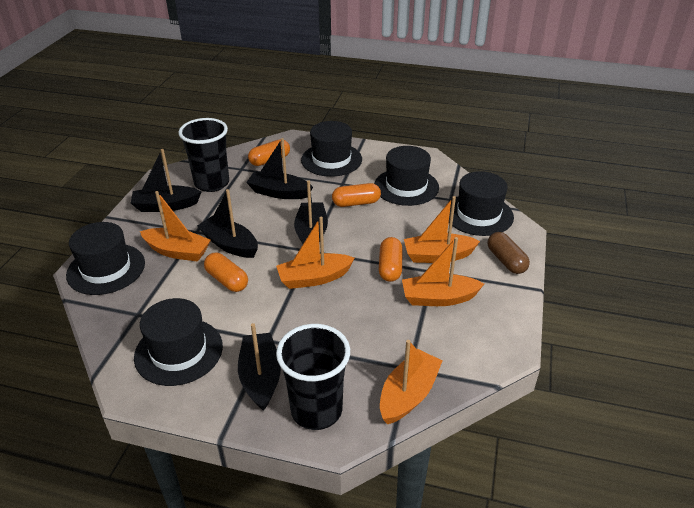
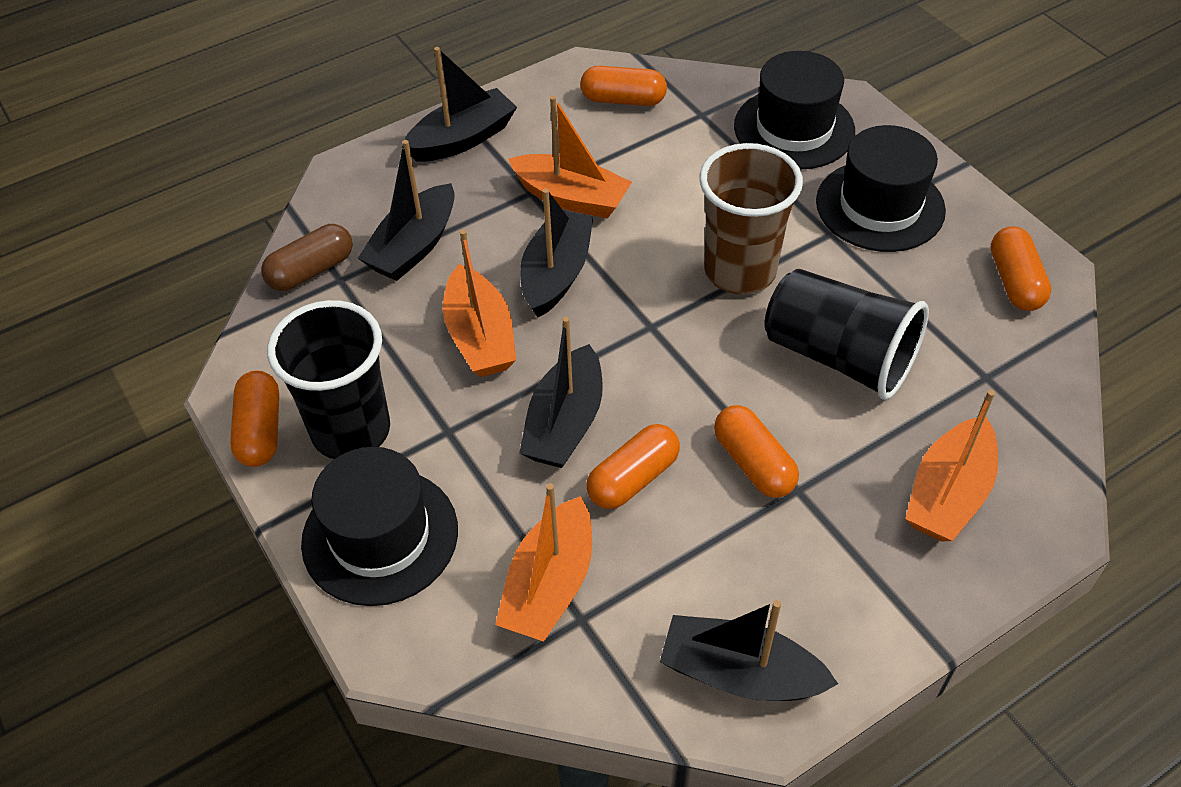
black hat: [66,222,145,295] [134,298,223,386] [301,121,362,177] [374,146,439,206] [447,171,514,236] = 5 -> [301,447,458,606] [734,51,855,170] [816,125,946,252] = 3
brown cup: none = 0 -> [699,143,803,295] = 1
orange boat: [140,191,211,262] [276,217,355,289] [380,340,443,424] [402,237,484,306] [404,196,480,263] = 5 -> [443,229,516,377] [495,483,592,642] [508,96,632,219] [905,390,998,542] = 4
orange capsule: [204,253,248,292] [248,139,290,166] [332,183,381,207] [379,237,403,282] = 4 -> [230,371,279,467] [580,66,667,106] [587,424,680,509] [714,405,799,498] [991,227,1051,311] = 5

